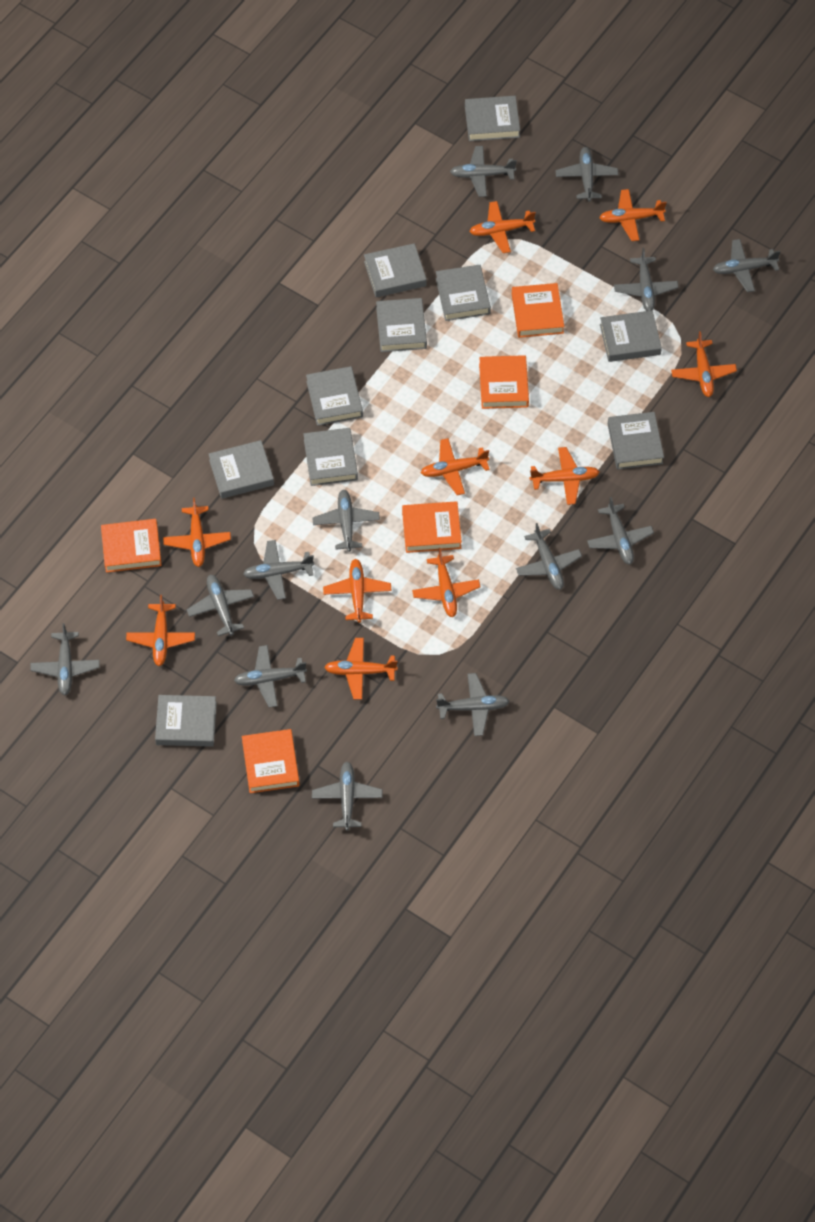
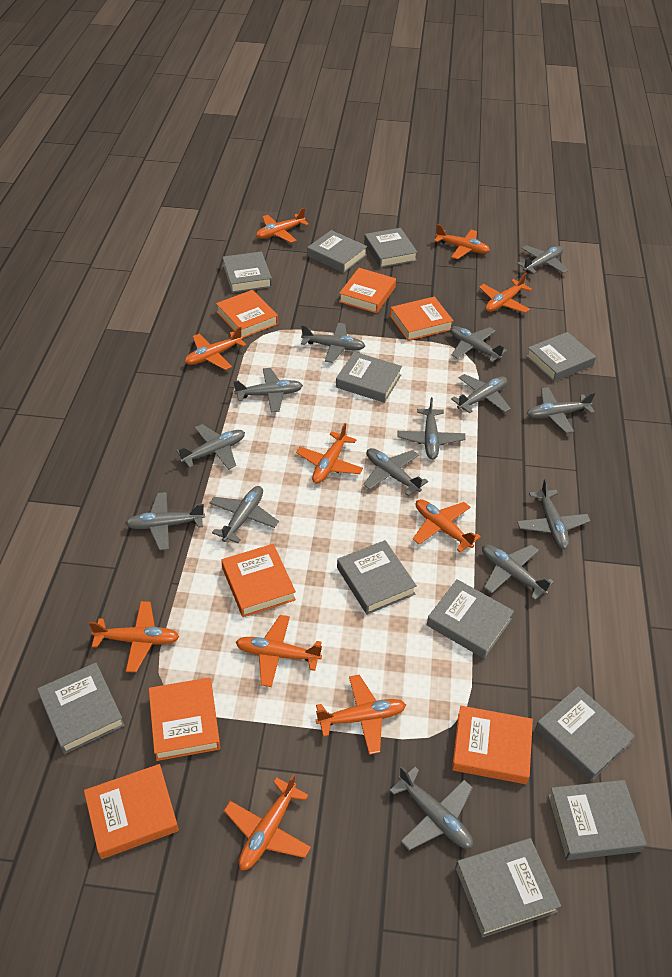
grey book: [155,695,217,747] [209,440,274,499] [304,428,358,486] [306,366,363,426] [364,243,426,297] [376,298,427,352] [436,265,491,321] [465,96,520,141] [600,310,662,362] [608,412,664,470] = 10 -> [37,663,124,754] [222,252,272,293] [307,230,367,273] [336,352,402,403] [337,540,417,615] [364,228,418,268] [427,579,514,659] [455,838,561,938] [526,332,596,382] [535,686,635,781] [548,780,647,860] = 11
grey plane: [30,623,100,695] [187,575,254,636] [234,645,307,707] [243,540,314,600] [312,490,380,552] [312,762,383,831] [436,673,510,736] [450,146,517,197] [516,523,582,590] [556,147,618,201] [587,497,654,565] [614,248,679,311] [713,239,780,292] = 13 -> [125,492,205,550] [176,424,245,469] [210,486,279,543] [233,368,303,413] [301,323,365,363] [363,448,428,496] [389,767,473,850] [397,397,466,459] [450,326,507,362] [451,374,511,413] [482,544,554,600] [517,245,568,274] [517,479,591,549] [527,387,595,433] = 14
orange book: [101,519,162,573] [242,729,300,793] [402,501,462,553] [479,355,529,409] [512,283,564,338] = 5 -> [84,764,179,859] [149,677,220,761] [216,290,278,338] [221,544,296,617] [339,268,396,313] [390,297,454,341] [452,706,533,784] = 7

